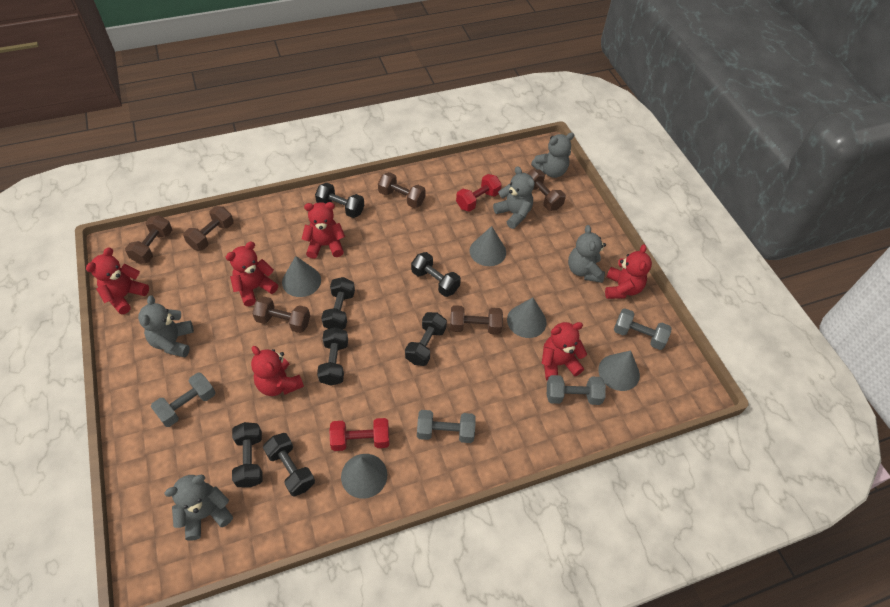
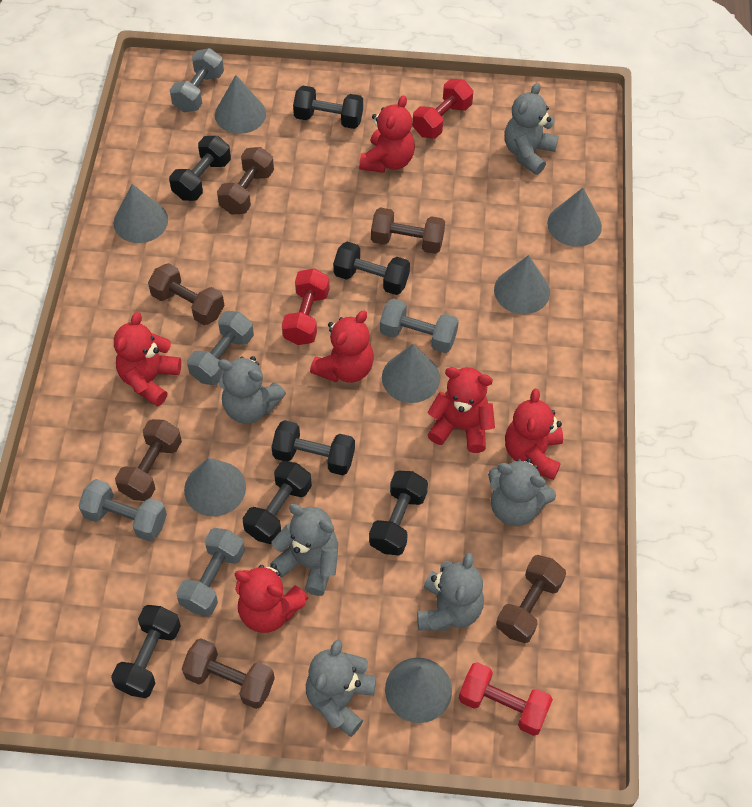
grey cone: [282,256,321,297] [341,454,387,499] [470,226,506,266] [507,298,547,338] [598,350,640,391] = 5 -> [114,184,168,243] [184,458,246,516] [215,75,266,134] [382,344,440,403] [385,658,452,723] [494,255,550,314] [547,188,602,247] = 7
grey dumbbell: [151,373,216,427] [417,410,476,443] [547,375,606,405] [614,308,672,350] = 4 -> [79,479,167,541] [170,48,224,112] [176,528,245,616] [187,311,254,385] [380,298,459,353] = 5
grey teddy bear: [138,296,194,358] [165,475,233,541] [493,166,535,229] [531,133,574,178] [568,225,606,283] = 5 -> [218,356,286,424] [270,504,338,596] [306,640,376,737] [417,553,484,631] [488,458,556,526] [505,83,559,175] = 6
red dumbbell: [329,418,389,451] [456,174,502,212] = 2 -> [282,268,330,345] [413,79,473,139] [459,662,553,736] = 3

